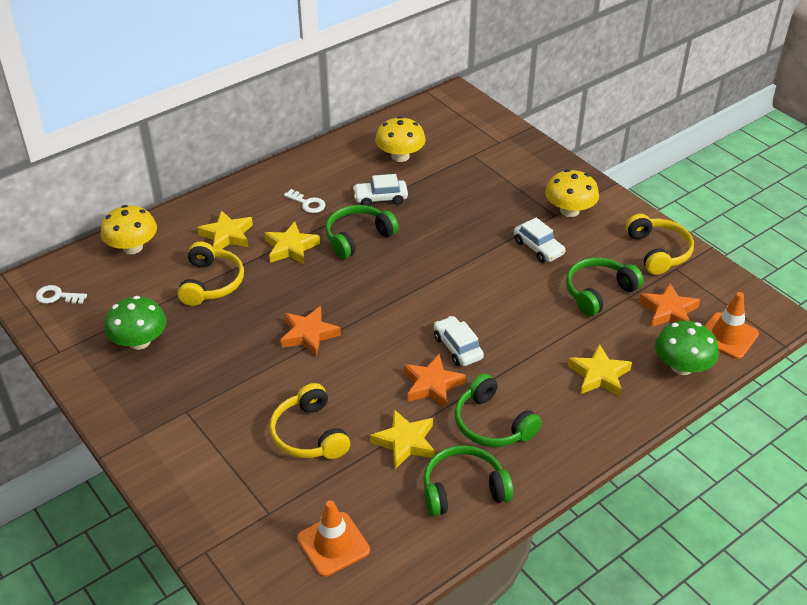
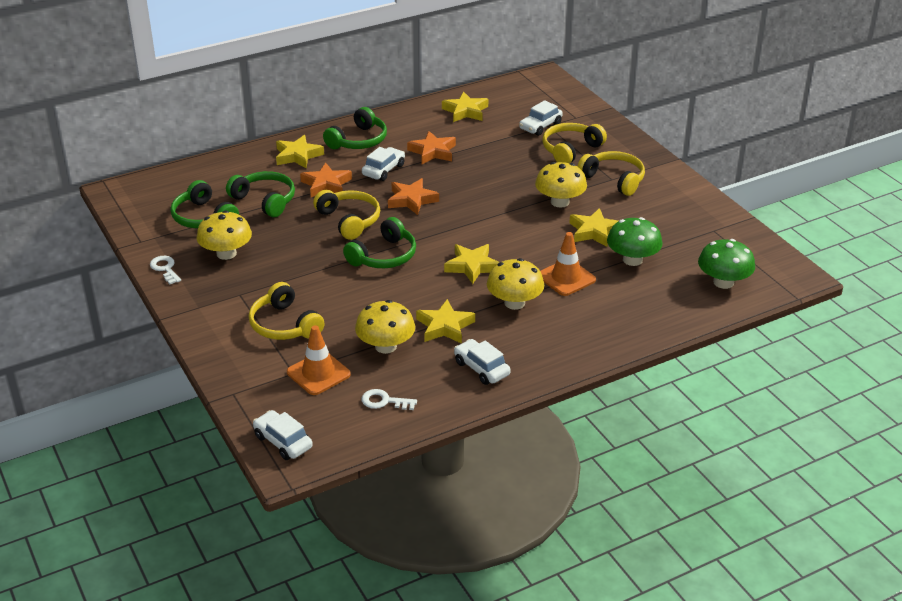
white car: [353,174,408,206] [434,316,484,366] [514,217,566,263] = 3 -> [253,410,313,460] [362,147,405,181] [454,339,511,385] [519,100,563,136] = 4
yellow headphones: [177,242,244,306] [270,383,350,459] [626,214,694,275] = 3 -> [249,282,324,340] [313,190,380,240] [542,123,607,163] [577,151,645,196] = 4
yellow mushroom: [101,205,157,254] [375,116,426,162] [545,169,599,217] = 3 -> [197,210,252,260] [355,300,415,354] [487,258,544,310] [535,162,587,208] = 4
yellow star: [197,210,253,249] [264,222,320,265] [370,409,435,469] [568,344,632,397] = 4 -> [276,135,324,169] [416,299,475,344] [442,92,488,122] [444,244,499,284] [569,208,618,247] = 5

